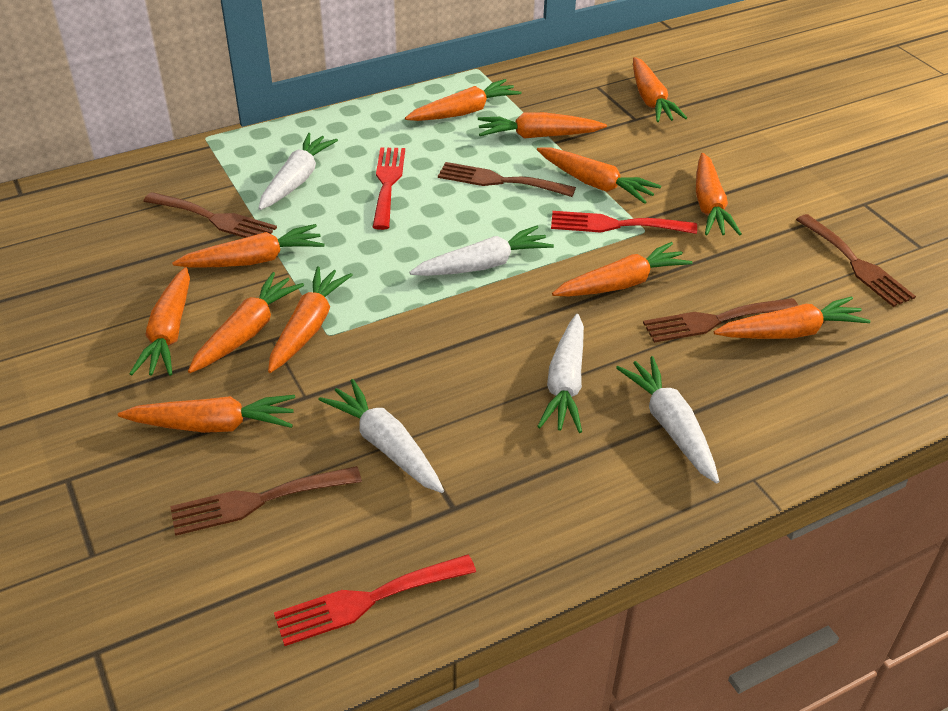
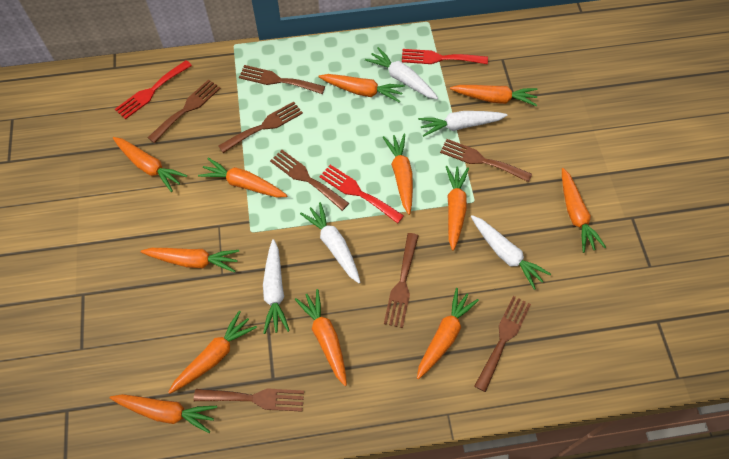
brown fork: [143,192,277,238] [170,466,362,536] [438,162,576,197] [643,298,798,343] [796,214,916,307] = 5 -> [148,79,221,143] [194,388,304,412] [218,102,303,153] [239,65,325,94] [270,150,349,211] [384,233,419,328] [440,139,532,182] [475,296,531,392] = 8

